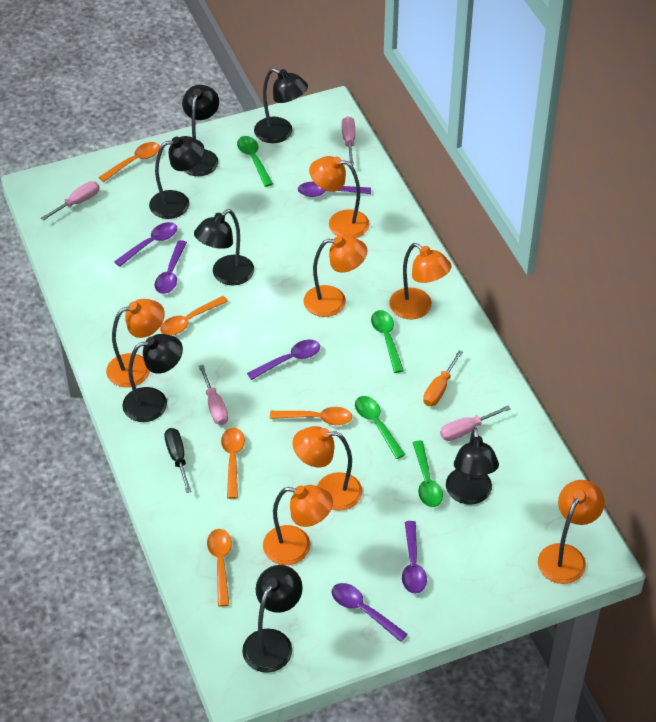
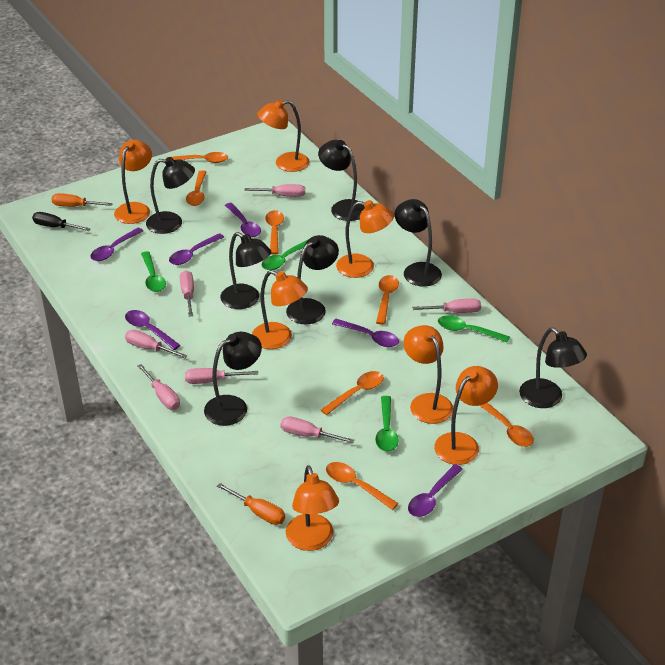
orange screwdriver: [423,350,463,406] = 1 -> [51,193,113,207] [217,483,285,525] = 2
orange spoon: [99,142,160,182] [160,296,228,335] [207,529,232,607] [221,427,245,499] [270,407,352,425] = 5 -> [166,152,228,163] [186,170,206,206] [265,210,284,254] [321,371,384,415] [326,462,398,510] [376,275,399,325] [479,402,534,447] = 7
pink screwdriver: [41,181,99,221] [199,365,228,425] [342,116,355,166] [440,406,511,441] = 4 -> [125,330,188,358] [138,364,180,410] [180,270,194,316] [185,368,258,384] [244,184,305,197] [280,416,354,444] [413,298,481,313] = 7

